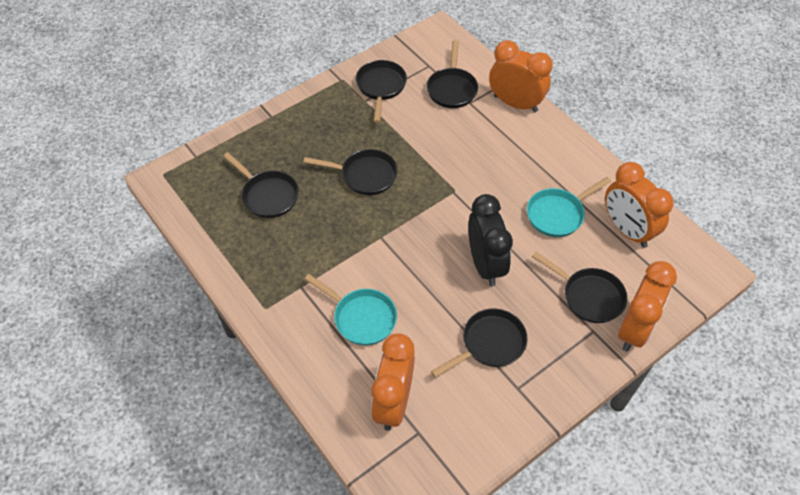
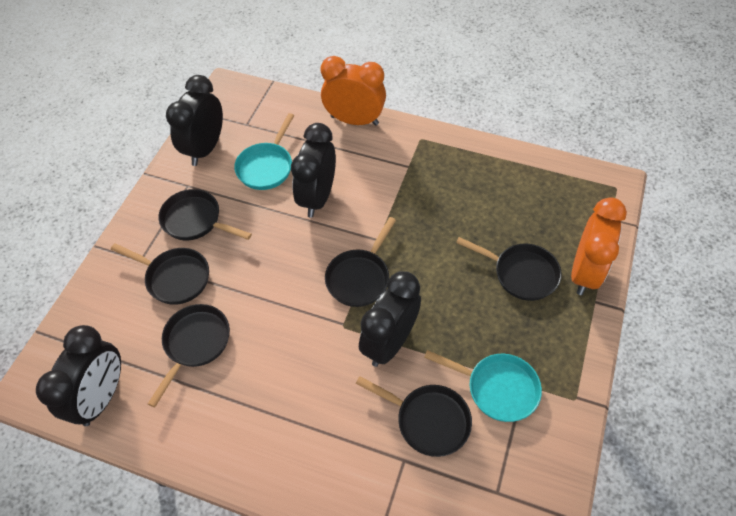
black clock: [468,194,513,286] = 1 -> [36,325,121,426] [166,75,223,166] [291,123,336,218] [359,271,421,367] = 4
orange clock: [371,333,415,431] [489,40,553,112] [605,162,673,248] [618,261,677,351] = 4 -> [321,56,386,126] [571,197,627,295] = 2

